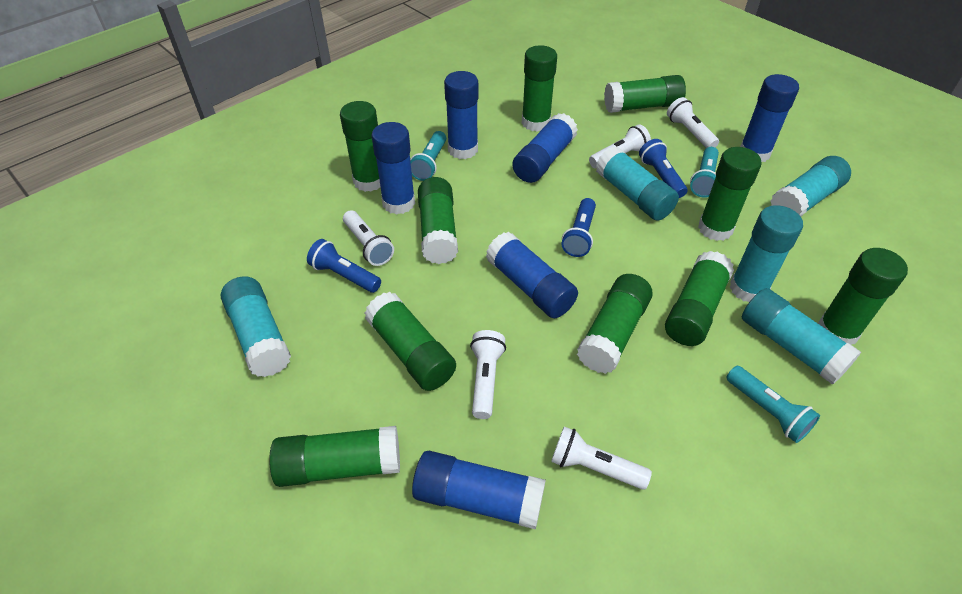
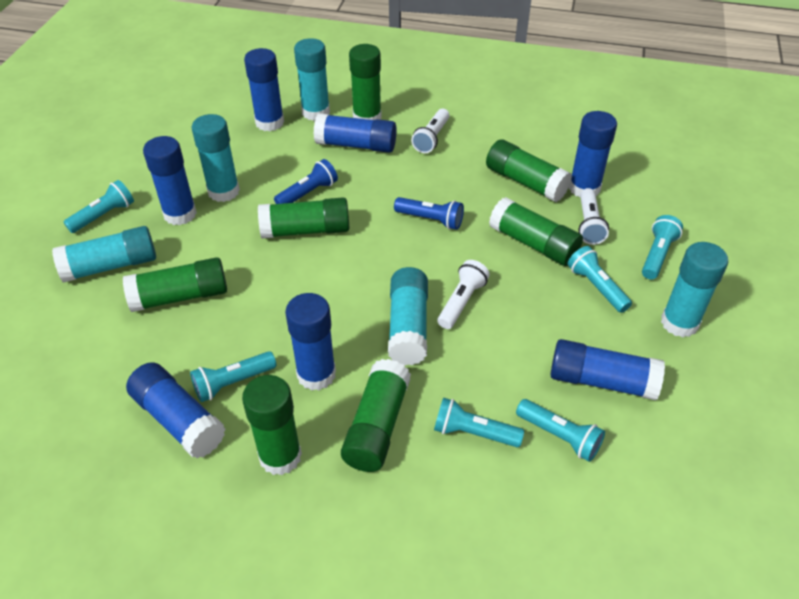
blue flashlight: [307,239,381,293] [561,198,596,257] [639,139,687,198] = 3 -> [274,159,338,204] [394,197,464,230] = 2
blue glue stick: [371,122,415,214] [412,451,546,529] [444,71,478,159] [486,232,578,318] [512,113,578,183] [740,74,799,162] = 6 -> [126,362,226,458] [143,136,197,225] [244,48,284,131] [285,293,336,391] [313,113,397,153] [550,339,665,400] [569,111,617,197] = 7
green glue stick: [269,426,400,487] [340,101,380,192] [365,292,456,391] [418,177,458,264] [522,45,557,132] [577,274,653,374] [604,75,686,113] [665,251,734,346] [698,147,762,241] [818,248,908,345] = 10 -> [123,257,227,312] [242,375,302,475] [258,197,349,239] [341,359,411,472] [349,44,382,120] [486,139,572,202] [489,197,583,266] = 7
turquoise flashlight: [410,131,446,181] [690,147,719,198] [726,366,820,443] = 3 -> [64,180,134,233] [190,351,277,402] [434,397,524,447] [516,399,605,462] [568,246,632,313] [642,215,683,280] = 6
white flashlight: [343,210,394,266] [470,330,506,419] [551,427,652,490] [589,124,651,169] [667,97,719,148] = 5 -> [411,109,450,153] [437,260,490,329] [579,188,609,245] = 3

